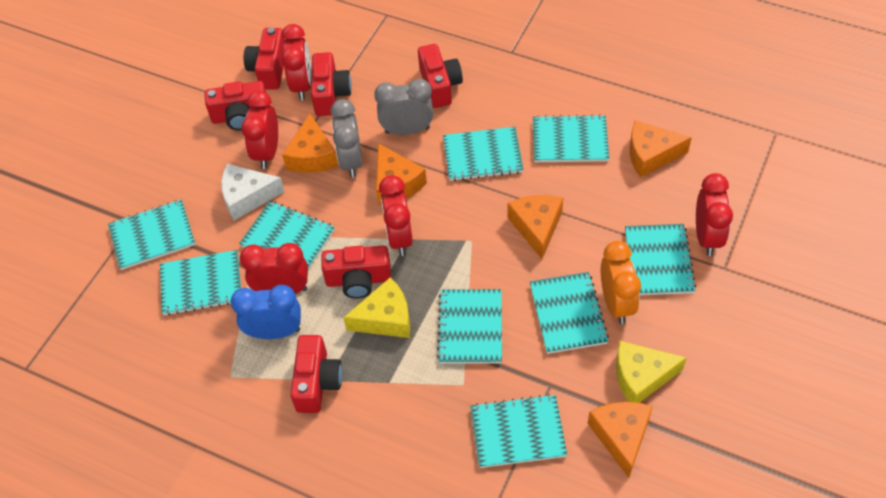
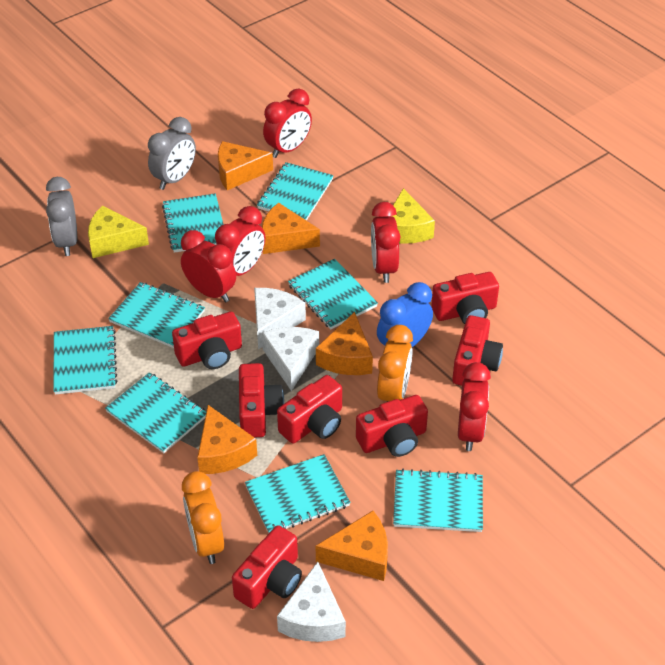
orange clock: [601,241,641,324] = 1 -> [182,471,224,564] [377,325,413,402] = 2
red camera: [205,81,266,131] [244,28,285,90] [290,335,342,413] [311,52,352,116] [321,246,391,299] [418,44,463,108] = 6 -> [172,312,242,369] [232,525,302,609] [239,363,284,438] [277,375,342,444] [356,395,428,457] [431,272,499,324] [452,315,503,386] = 7
turquoise notebook: [108,200,196,270] [160,250,241,316] [239,201,335,270] [437,289,502,364] [443,127,524,181] [470,394,567,468] [530,272,609,354] [533,114,609,162] [625,224,696,295] = 9 -> [53,326,117,395] [105,372,206,453] [108,282,205,348] [162,193,223,253] [245,454,351,533] [257,162,334,221] [288,259,378,329] [393,469,483,532] = 8
white cheese: [221,164,285,220] = 1 -> [254,288,306,349] [262,327,319,391] [277,562,346,642] = 3

